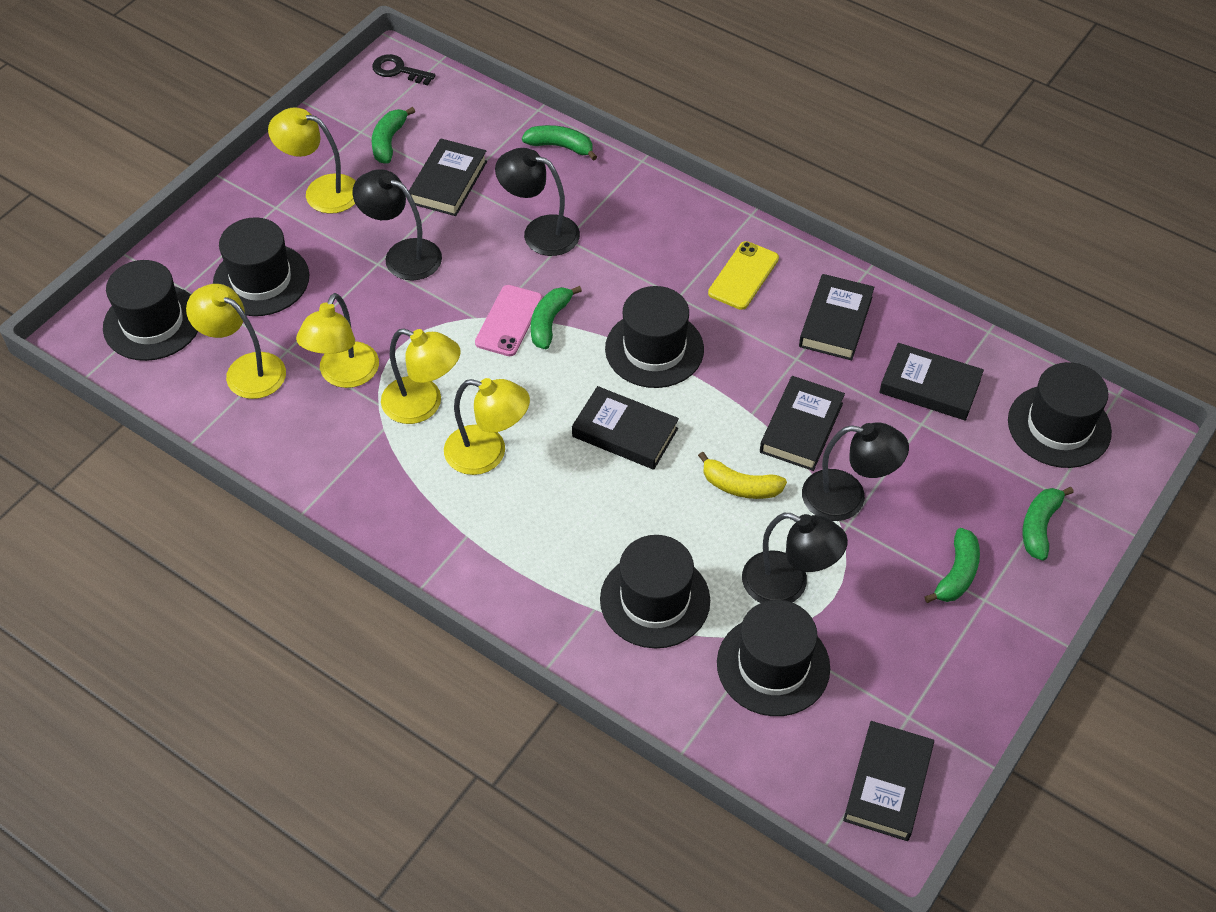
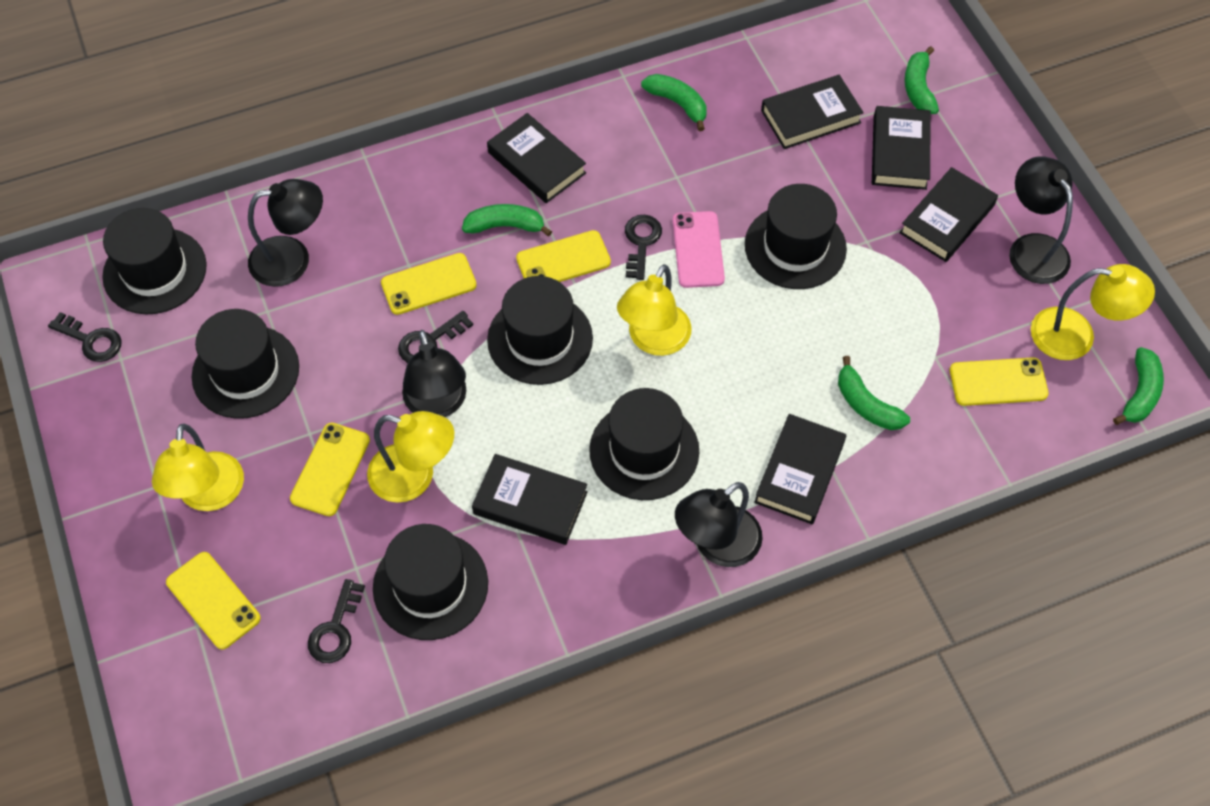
black key: [372,54,435,85] = 1 -> [48,312,122,362] [308,579,365,663] [398,311,473,363] [625,215,662,280] = 4
yellow banana: [698,452,787,499] = 1 -> none = 0
yellow lamp: [186,284,286,399] [268,107,356,214] [296,293,379,388] [381,329,461,424] [444,378,530,475] = 5 -> [152,424,244,511] [367,411,454,503] [617,264,692,356] [1031,264,1155,360] = 4
yellow phone: [708,241,779,310] = 1 -> [166,552,261,649] [290,423,370,516] [381,253,477,315] [516,230,611,282] [950,357,1049,406] = 5

